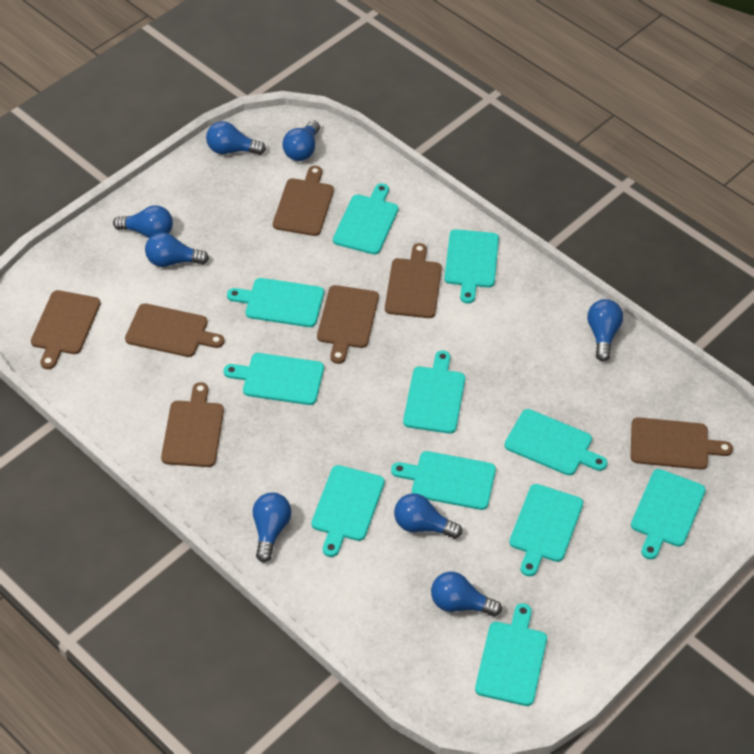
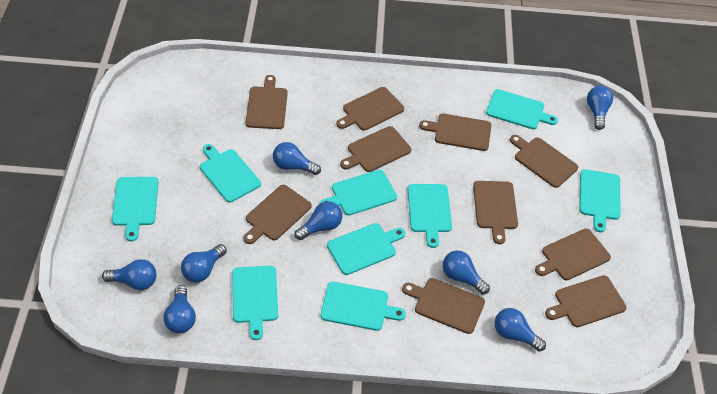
brown cutting board: [31,290,101,369] [125,303,224,357] [161,382,224,467] [273,166,334,236] [317,285,379,364] [385,243,442,318] [631,417,733,470] = 7 -> [243,185,312,244] [246,75,288,129] [336,87,404,131] [340,126,411,172] [402,278,485,334] [419,113,491,151] [473,181,518,244] [510,135,578,188] [535,229,611,280] [545,275,627,327] = 10
turquoise cutting board: [224,353,324,405] [227,278,324,327] [311,465,385,557] [333,183,398,255] [391,451,496,510] [403,351,465,434] [444,229,499,304] [475,603,547,706] [505,409,608,476] [509,484,583,576] [631,469,706,559] = 11 -> [112,177,159,242] [200,144,261,202] [232,266,278,340] [320,170,397,215] [321,282,406,331] [327,223,405,275] [407,184,452,248] [486,89,558,129] [579,169,621,232] = 9

